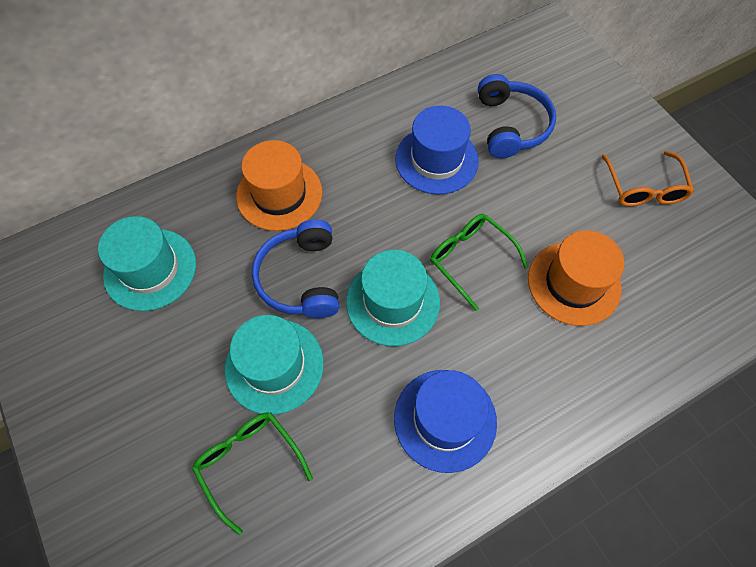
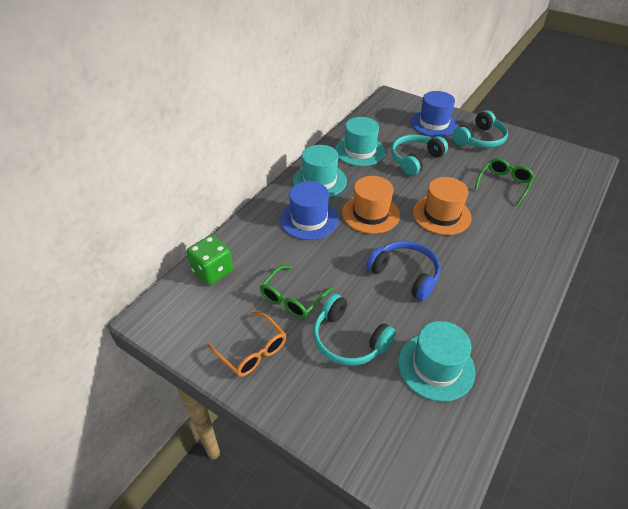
blue headphones: [252,219,339,318] [478,74,556,158] = 2 -> [366,241,441,301] = 1
green dice: none = 0 -> [187,235,233,285] = 1
turquoise headphones: none = 0 -> [313,294,396,366] [391,134,448,176] [453,110,508,148] = 3

